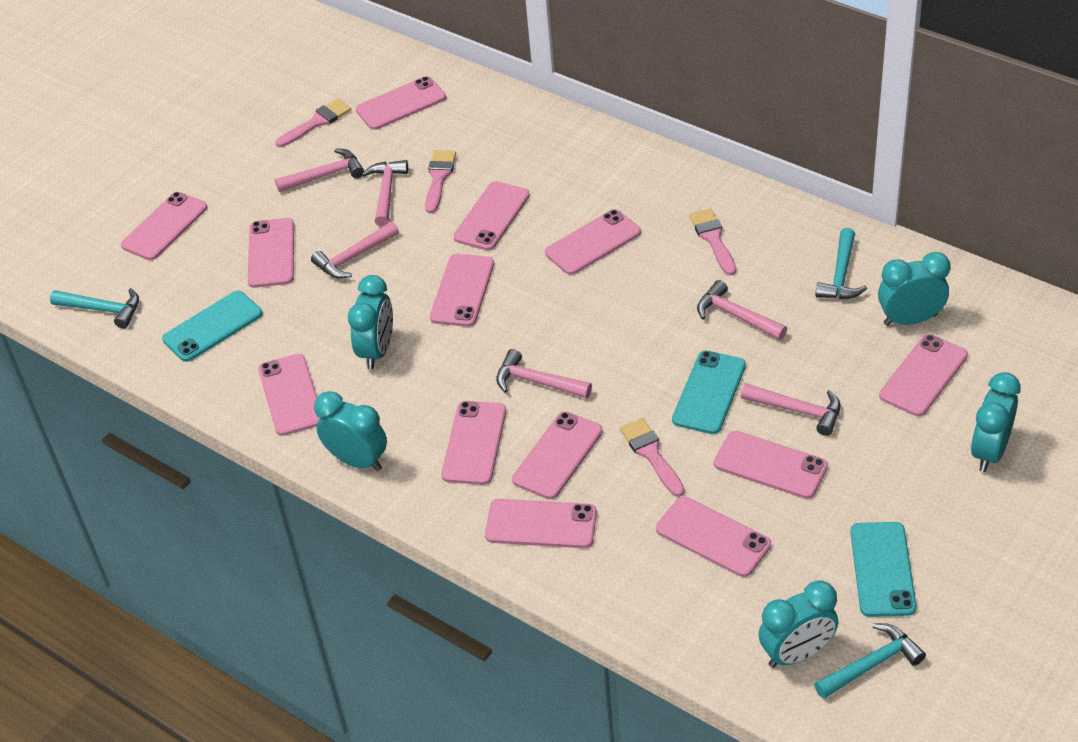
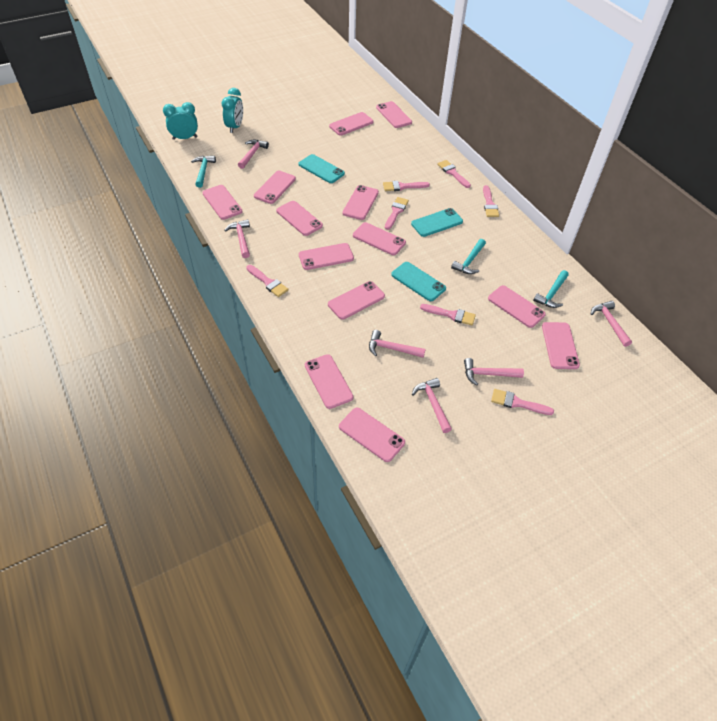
pink brush: [275,99,351,147] [425,150,456,213] [620,418,685,497] [689,208,736,275] = 4 -> [246,265,288,297] [383,181,430,191] [385,197,409,230] [420,304,476,326] [437,160,471,188] [483,185,499,217] [491,389,554,415] = 7
turquoise clock: [314,391,387,471] [348,275,393,369] [759,580,838,668] [878,252,951,326] [971,372,1021,472] = 5 -> [163,102,198,140] [222,88,243,133] = 2

